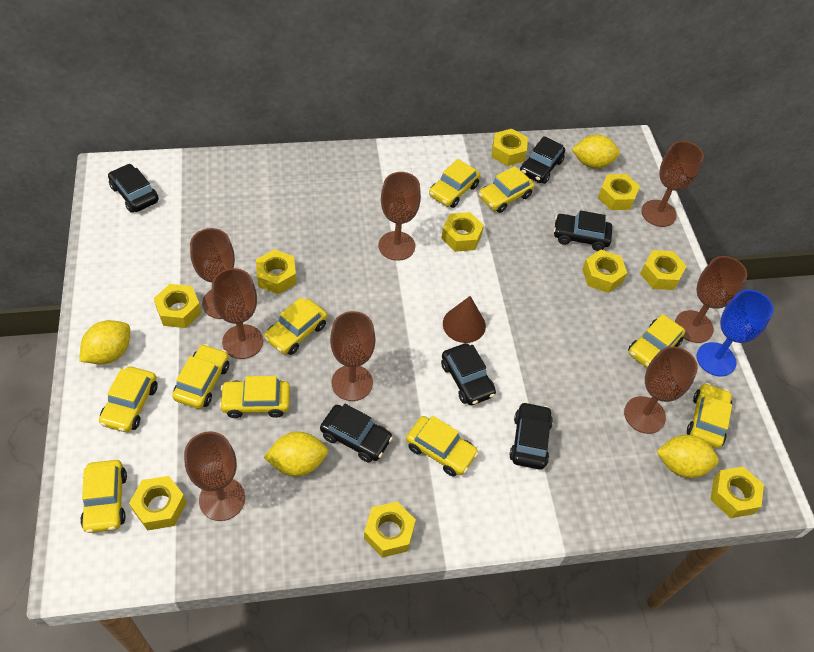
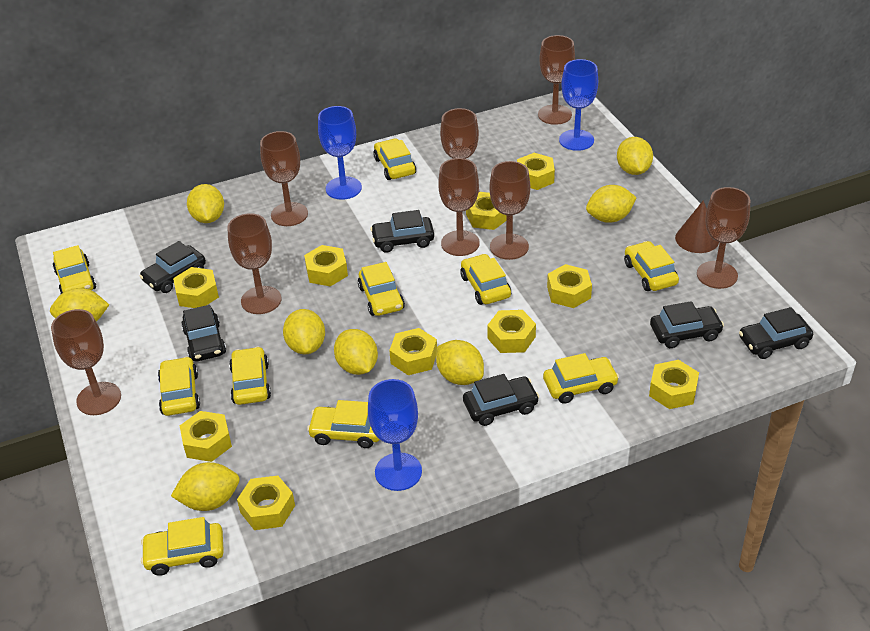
blue goblet: [697,290,774,376] = 1 -> [318,106,362,200] [368,379,422,491] [559,59,598,151] = 3
yellow lemon: [79,320,130,364] [264,432,328,476] [572,135,620,169] [656,435,719,478] = 4 -> [50,288,109,322] [171,462,240,511] [187,184,224,223] [283,309,325,354] [334,329,378,375] [436,340,484,385] [586,185,637,223] [617,137,653,175] = 8

